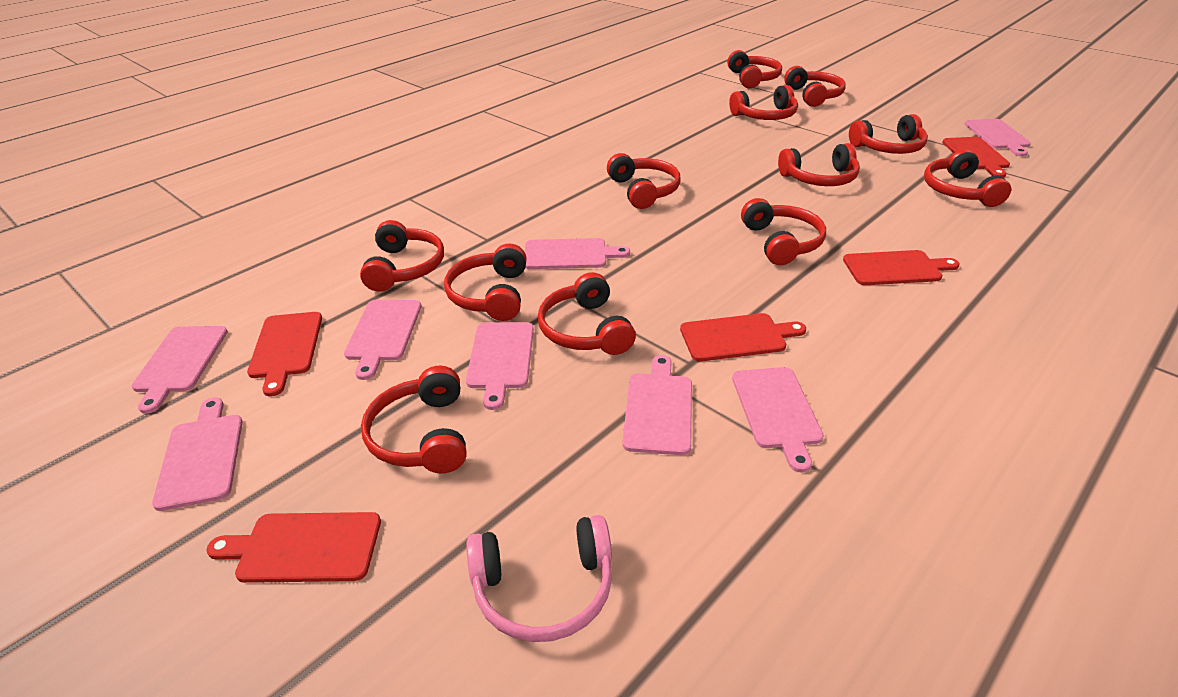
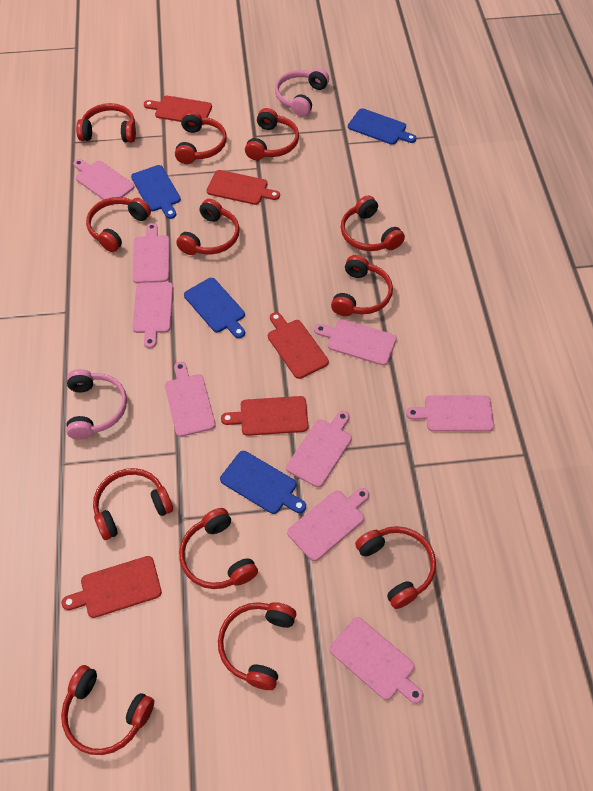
blue cutting board: none = 0 -> [131,165,181,219] [184,278,245,338] [220,451,306,514] [348,108,416,145] = 4
pink cutting board: [132,326,228,414] [152,397,243,511] [344,300,421,380] [466,322,534,410] [525,238,630,269] [623,355,692,455] [732,367,824,472] [964,119,1031,156] = 8 -> [73,159,135,200] [132,223,170,283] [132,282,173,348] [165,362,216,437] [286,411,352,488] [287,488,369,561] [314,319,397,366] [330,617,424,704] [406,395,494,432] = 9
pink headphones: [466,515,612,642] = 1 -> [66,369,127,440] [275,68,329,117] = 2

